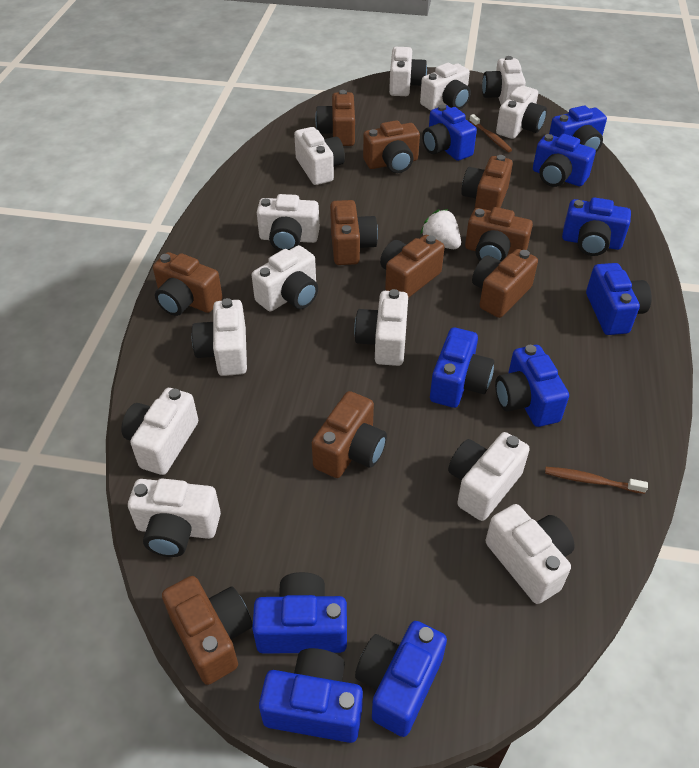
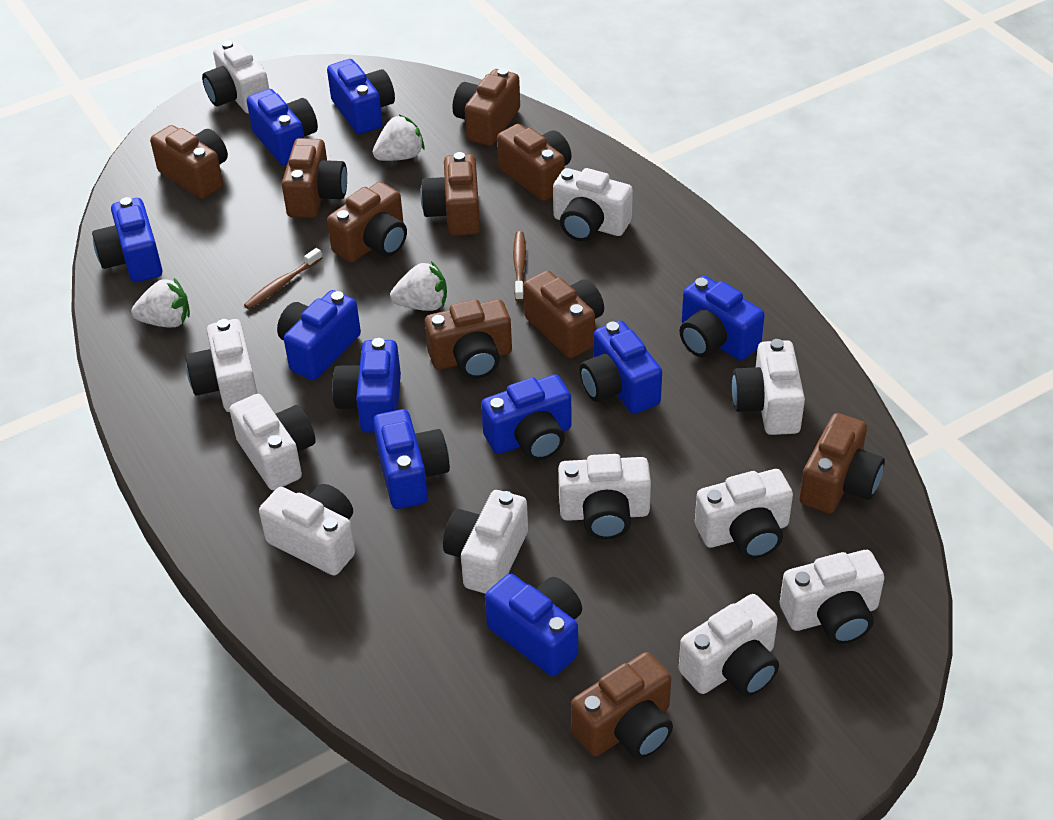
white camera: [121,388,198,475] [128,478,221,557] [192,298,247,376] [252,245,318,312] [257,194,320,251] [294,127,345,185] [354,289,408,366] [389,47,427,96] [420,63,471,111] [448,432,530,521] [482,56,526,105] [485,504,575,604] [496,86,547,139] = 13 -> [186,319,258,412] [202,40,269,114] [230,394,316,490] [259,484,355,575] [443,490,528,594] [553,168,633,242] [558,454,651,540] [679,594,779,697] [695,469,793,559] [732,339,805,435] [780,550,884,644] = 11
white strawberry: [420,209,461,249] = 1 -> [131,278,190,328] [373,115,425,161] [390,261,447,311] = 3

